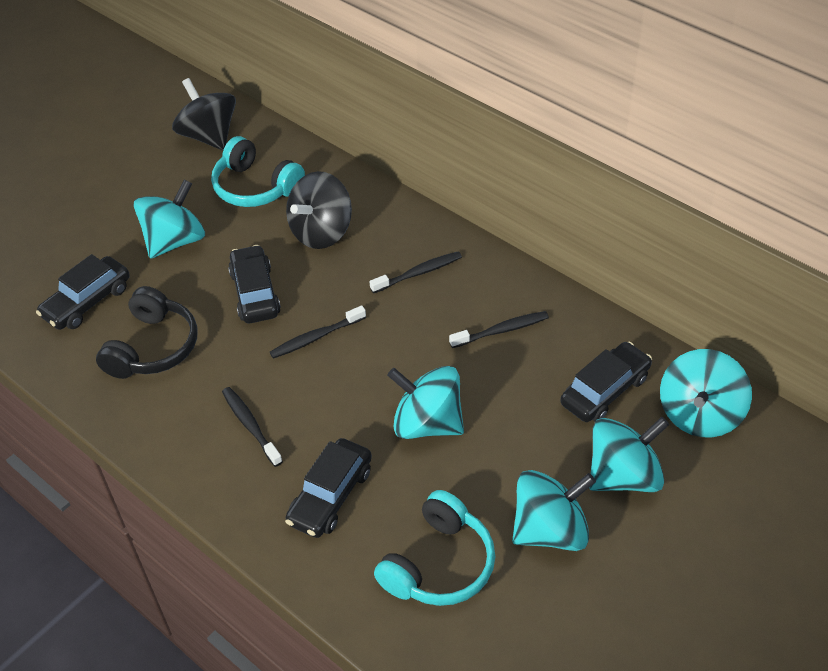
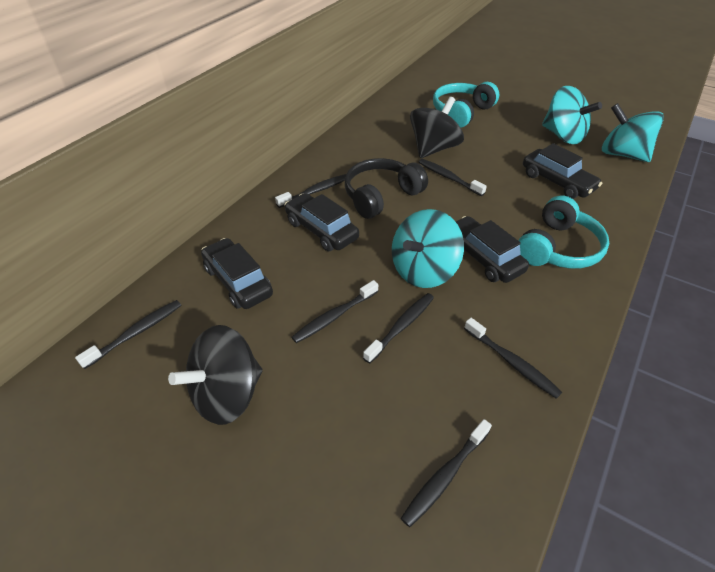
black toothbrush: [222,387,283,467] [270,305,366,359] [370,251,462,293] [449,311,549,348] = 4 -> [75,300,181,369] [275,174,346,208] [291,280,378,343] [363,293,434,364] [401,419,492,527] [419,159,487,196] [464,318,562,399] = 7
turquoise spinning top: [134,180,205,259] [387,366,464,439] [512,470,596,551] [589,417,669,492] [660,349,752,437] = 5 -> [392,209,464,288] [542,86,602,144] [602,103,664,162] = 3

